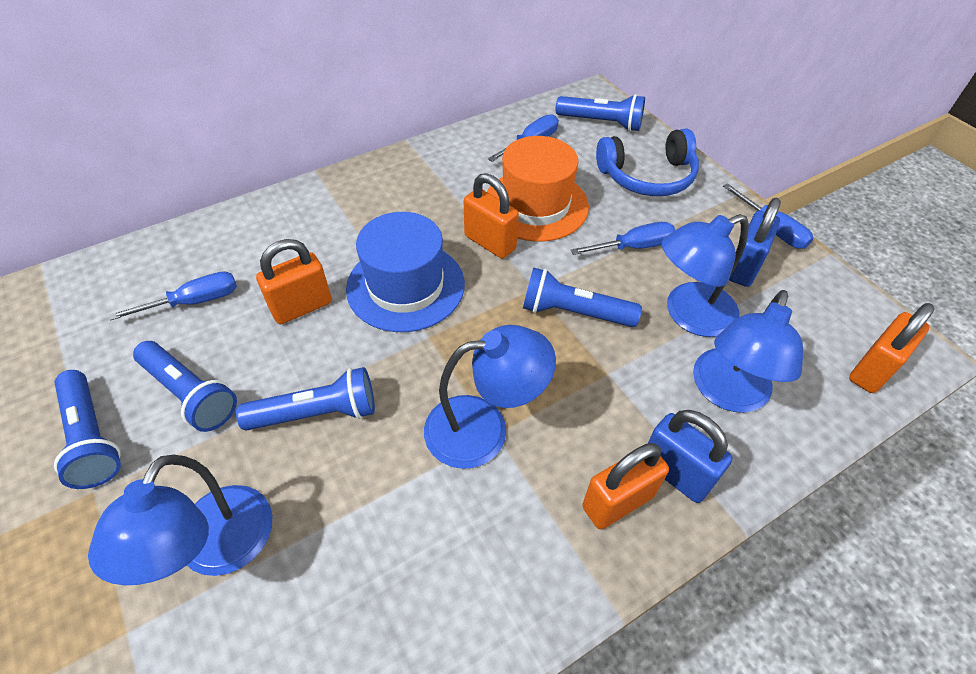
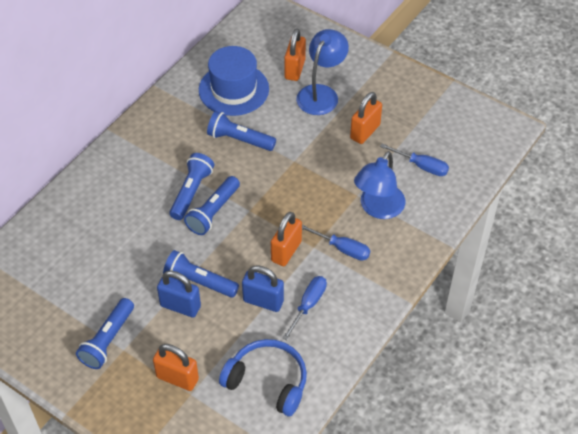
blue lamp: [88,455,273,585] [424,325,556,469] [662,214,749,337] [693,290,803,413] = 4 -> [296,29,349,115] [354,151,406,219] = 2
blue screwdriver: [109,271,237,321] [488,114,559,162] [571,222,675,255] [723,183,814,249] = 4 -> [282,276,327,341] [302,225,370,261] [380,144,449,176] = 3
orange hat: [487,136,589,241] = 1 -> none = 0

